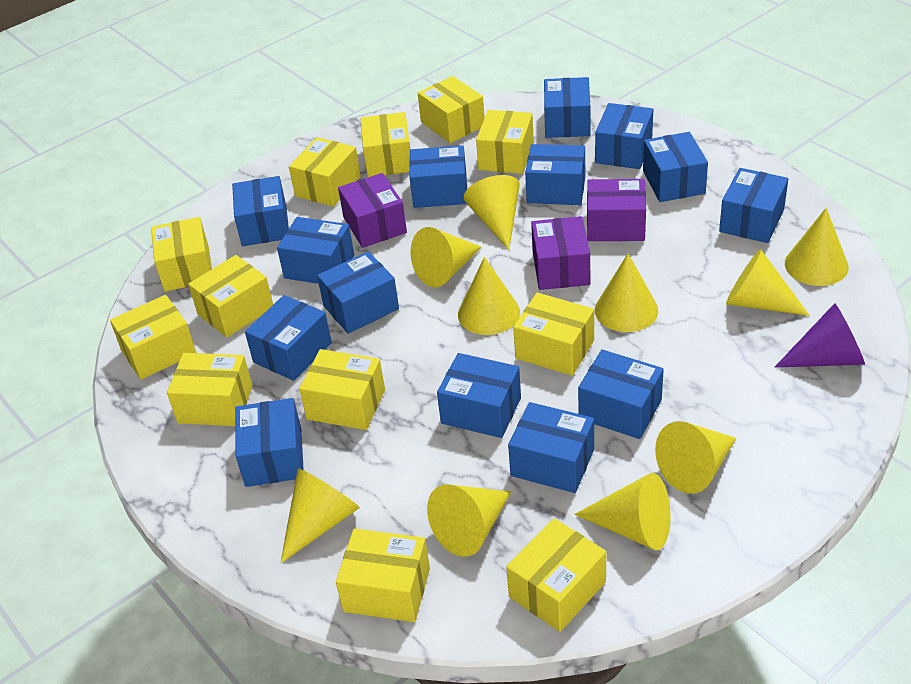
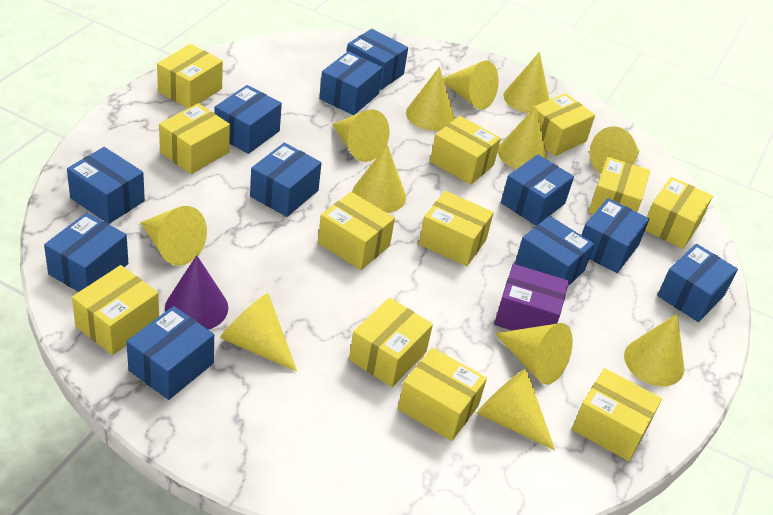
blue box: [232,176,289,246] [236,398,304,487] [245,295,332,381] [277,217,354,284] [317,251,399,334] [409,145,467,208] [437,353,521,438] [508,402,594,493] [525,144,585,205] [544,77,591,138] [578,350,664,439] [595,103,653,169] [643,132,708,202] [719,168,788,243] = 14 -> [44,213,128,292] [67,147,145,224] [126,306,214,400] [214,85,282,154] [250,143,321,217] [319,51,383,115] [347,29,408,90] [501,155,574,225] [515,216,594,286] [582,198,649,273] [657,244,738,322] = 11
purple box: [338,173,407,248] [531,216,590,290] [587,179,646,241] = 3 -> [494,264,569,330] = 1
yellow cone: [281,468,360,563] [410,227,481,288] [427,484,511,557] [458,257,520,335] [464,175,520,250] [574,473,671,550] [595,254,658,332] [655,421,736,494] [726,249,810,316] [785,208,849,286] = 10 -> [140,206,207,266] [220,293,297,371] [332,109,390,162] [352,145,406,213] [406,67,454,131] [443,60,499,110] [477,368,555,450] [495,323,573,385] [498,106,547,169] [504,52,550,113] [590,126,639,174] [624,314,684,386] = 12

